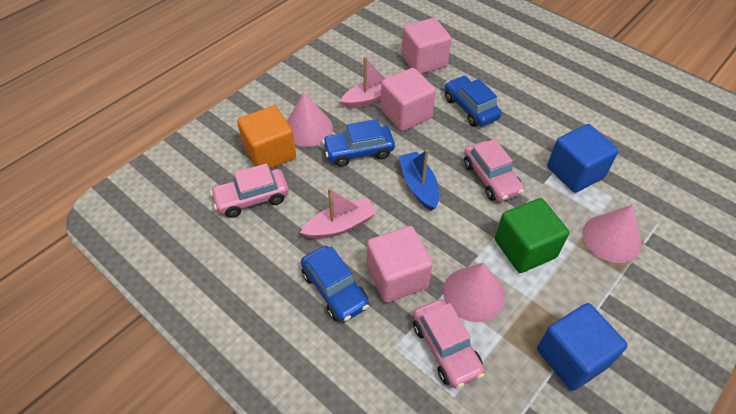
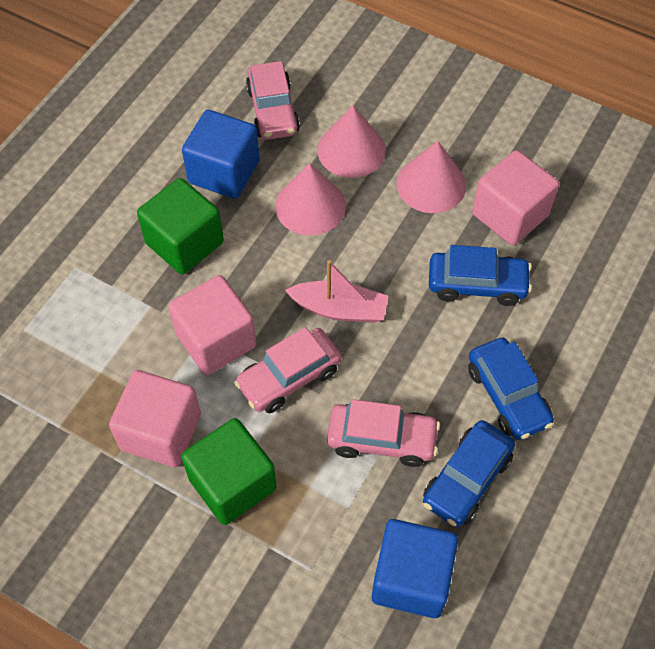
blue boat: [399,150,439,211] = 1 -> none = 0
green cube: [495,198,569,273] = 1 -> [137,178,224,275] [181,418,277,525] = 2
orange cube: [237,106,296,169] = 1 -> none = 0
pink boat: [300,188,376,239] [340,57,393,109] = 2 -> [285,260,389,323] = 1

